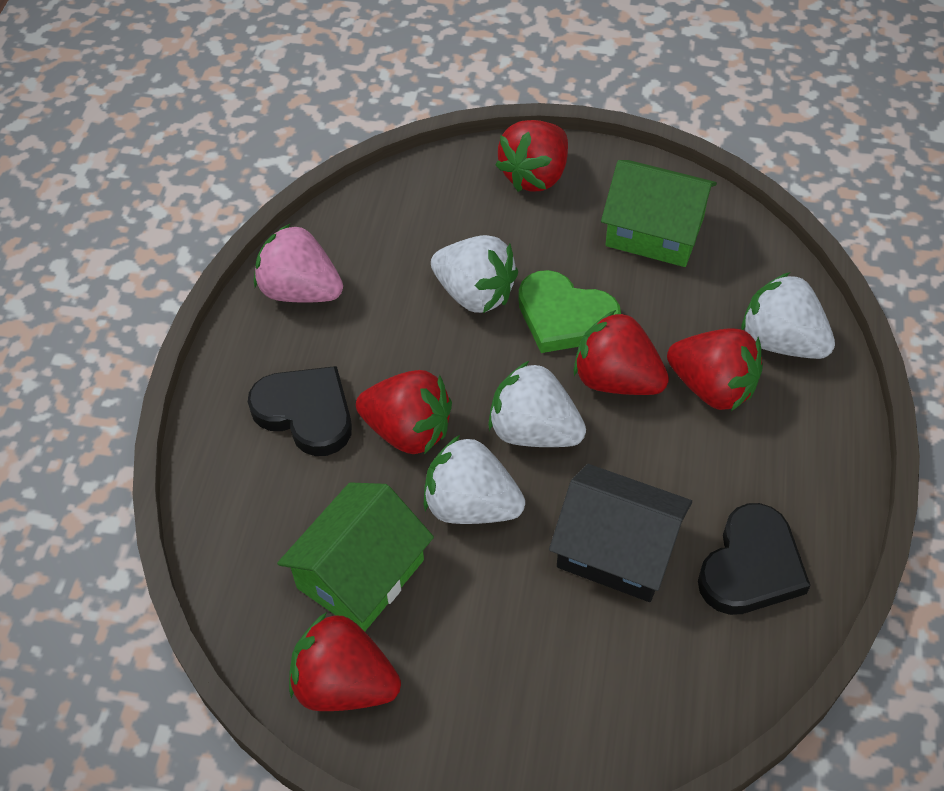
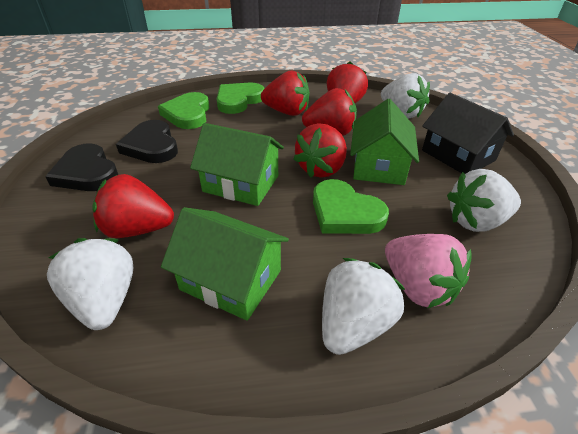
green heart: [518,270,621,353] = 1 -> [158,92,210,129] [217,83,265,114] [313,179,389,234] = 3
green house: [277,482,434,632] [601,160,717,267] = 2 -> [161,207,289,321] [190,123,284,206] [350,99,419,185] = 3

